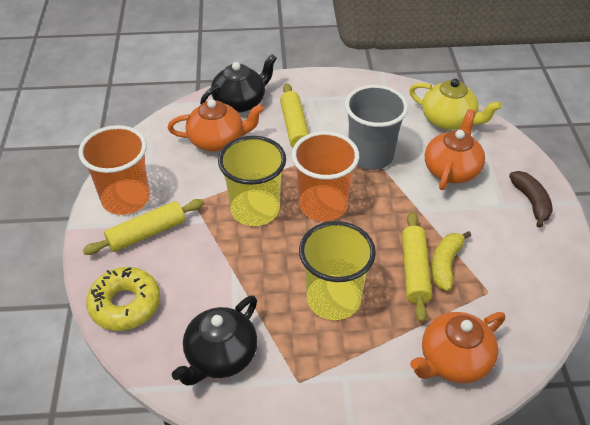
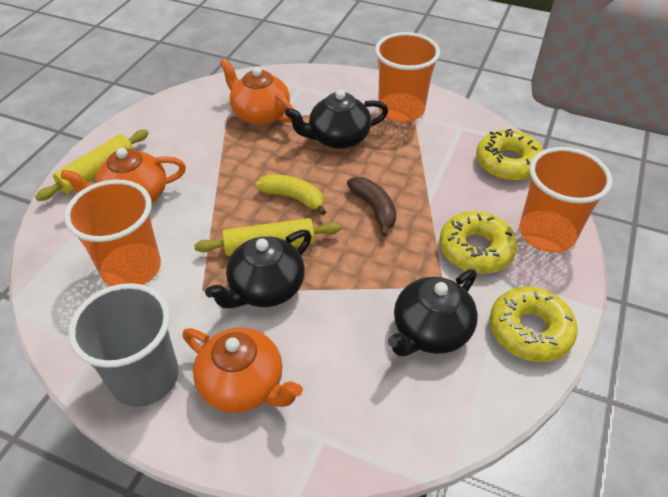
black teapot: [172,295,258,386] [200,54,277,113] = 2 -> [205,230,312,308] [285,90,388,149] [388,269,478,356] = 3
orange cup: [78,125,150,215] [292,131,359,221] = 2 -> [64,179,161,286] [375,32,440,122] [519,147,612,253] = 3
yellow cup: [218,136,286,226] [299,221,376,320] = 2 -> none = 0
yellow donut: [86,267,160,331] = 1 -> [439,211,517,274] [476,129,543,181] [490,286,578,362] = 3
yellow rolling pin: [83,199,204,255] [280,83,309,147] [402,212,432,322] = 3 -> [35,129,148,201] [194,218,341,256] = 2
yellow teapot: [409,78,502,130] = 1 -> none = 0

